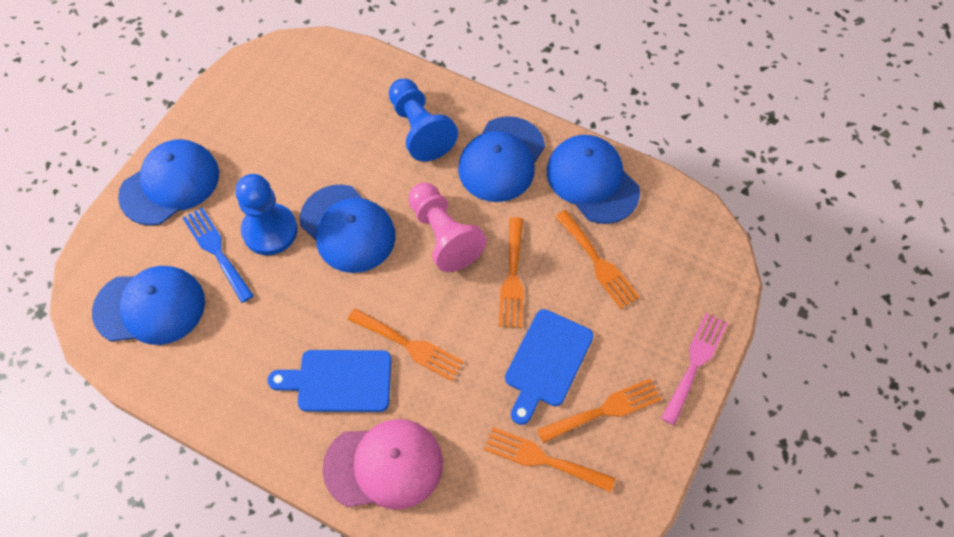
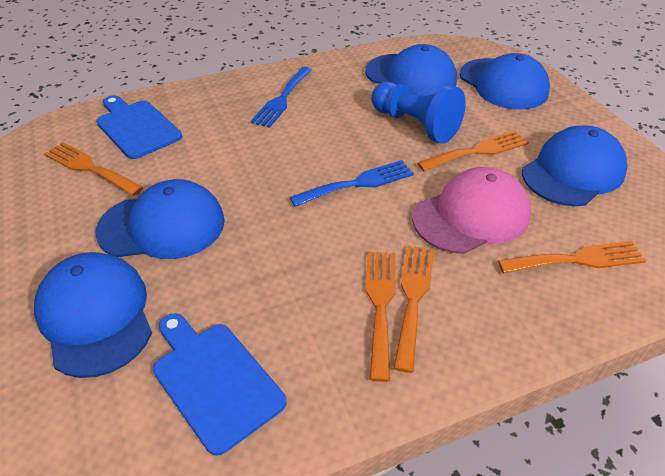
blue fork: [183,207,254,303] = 1 -> [250,67,312,128] [290,160,414,207] = 2
blue pawn: [235,174,297,255] [389,79,458,162] = 2 -> [371,82,466,144] = 1
pink fork: [661,313,728,425] = 1 -> none = 0
pink pawn: [408,183,487,272] = 1 -> none = 0

